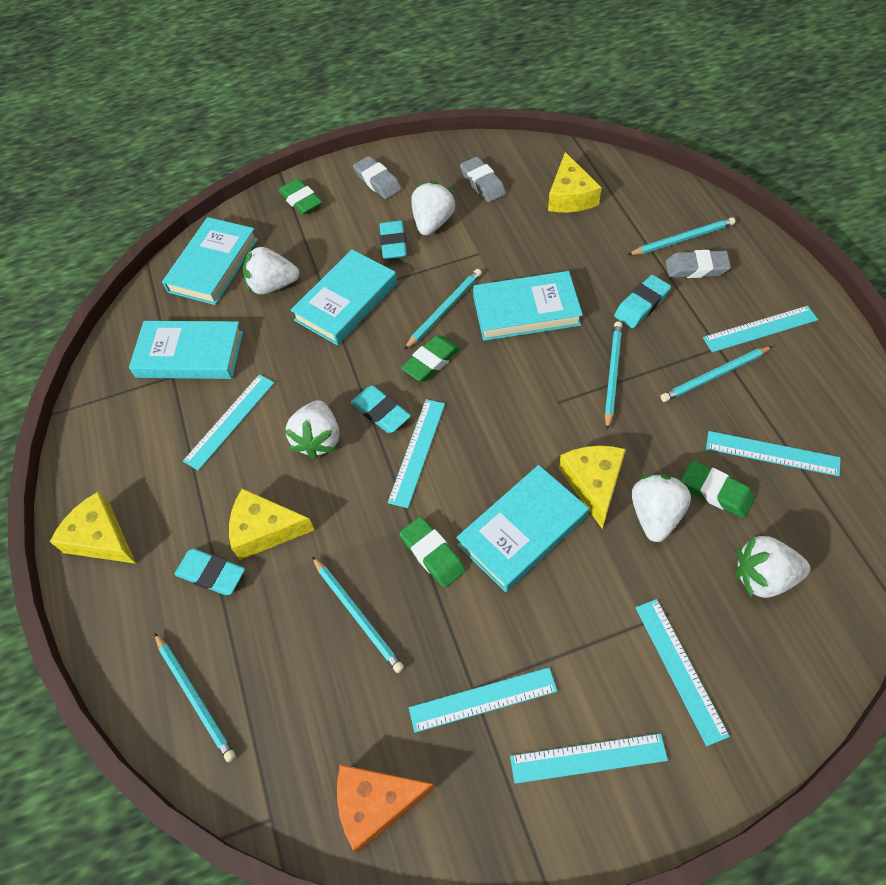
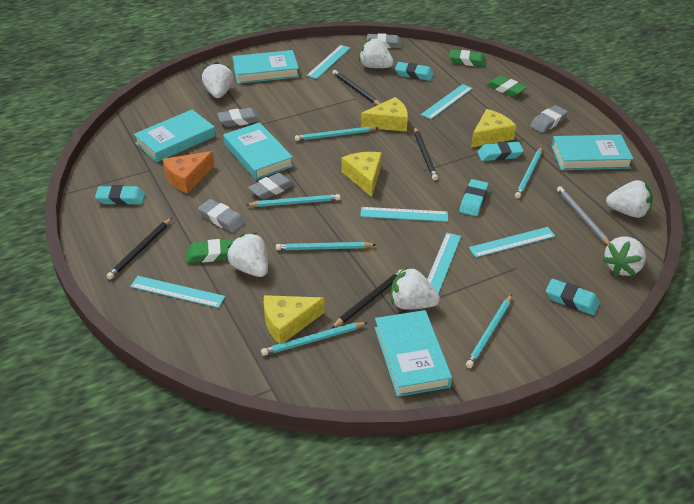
black pencil: none = 0 -> [106,218,172,280] [331,269,402,329] [332,70,380,105] [414,127,438,180] = 4
green eraser: [278,178,322,215] [399,517,466,588] [401,335,460,382] [681,460,755,518] = 4 -> [186,239,234,263] [449,50,486,67] [486,75,527,97] = 3
grey eraser: [353,156,402,199] [460,157,506,202] [666,250,731,278] = 3 -> [198,199,245,233] [217,108,261,127] [248,173,295,200] [367,33,403,48] [530,105,568,133] = 5
grey pencil: none = 0 -> [557,186,610,245] = 1
turquoise eraser: [175,549,245,595] [351,386,411,433] [380,220,407,259] [614,275,671,328] = 4 -> [95,185,145,205] [395,62,434,81] [460,179,488,216] [477,141,524,161] [546,279,600,315] = 5
turquoise ruler: [183,374,274,471] [388,399,445,508] [409,667,557,733] [510,733,668,784] [635,599,730,746] [703,306,818,352] [706,431,840,476] = 7 -> [130,276,225,308] [306,45,350,79] [360,207,448,222] [421,84,473,119] [427,233,461,294] [469,227,556,258] = 6
white strawberry: [243,246,300,294] [285,400,339,459] [411,181,456,235] [631,474,691,542] [736,535,810,598] = 5 -> [202,62,233,98] [226,232,268,277] [359,38,394,68] [391,267,440,310] [602,237,646,276] [606,180,653,218] = 6

